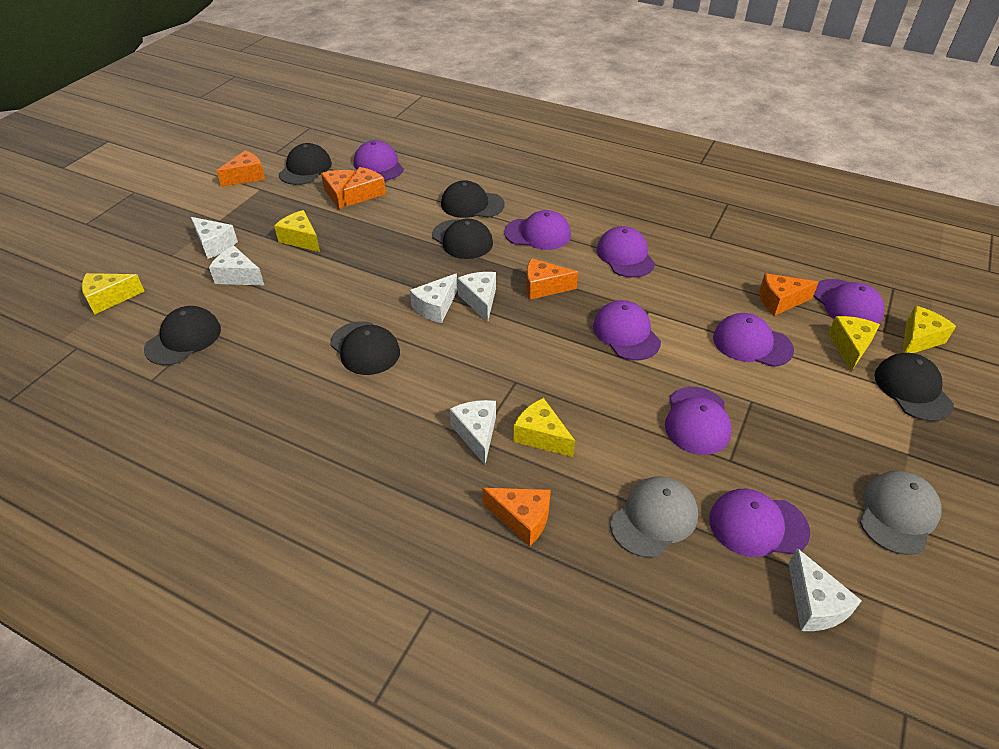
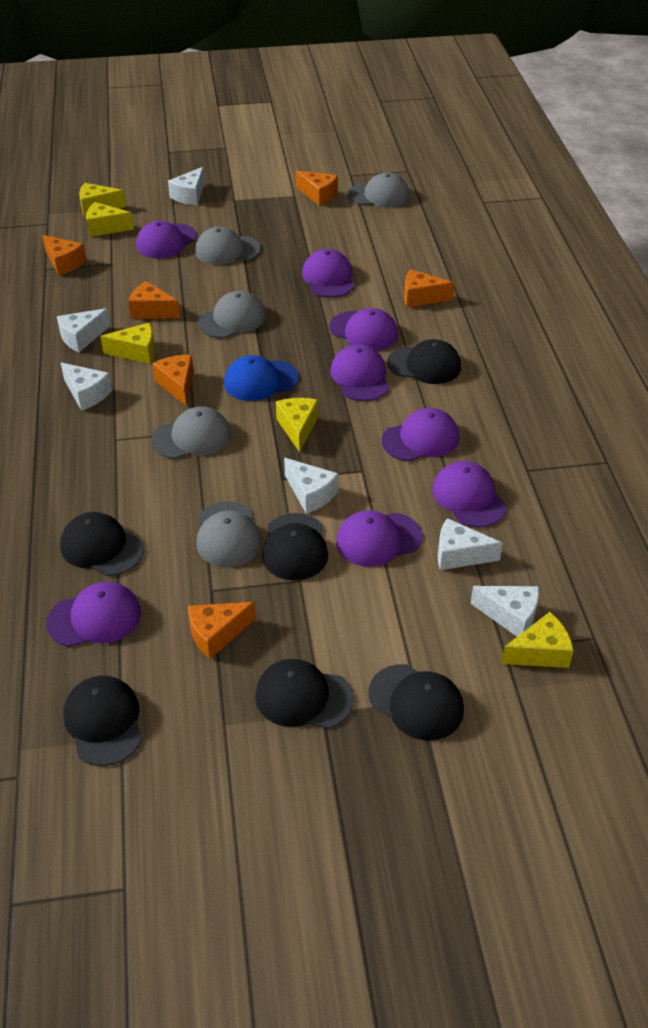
blue cap: none = 0 -> [224,355,299,401] = 1
grey cap: [610,476,698,558] [859,471,942,555] = 2 -> [151,406,231,459] [195,227,261,265] [196,502,262,567] [198,291,266,338] [348,172,410,208] = 5

